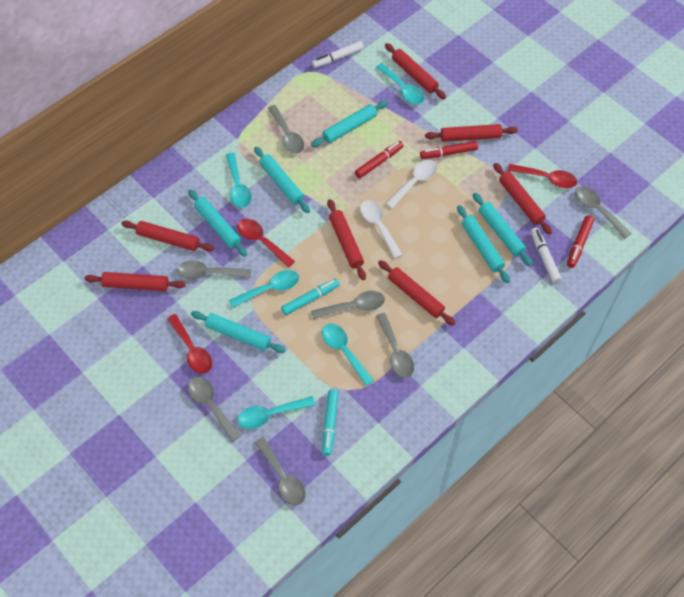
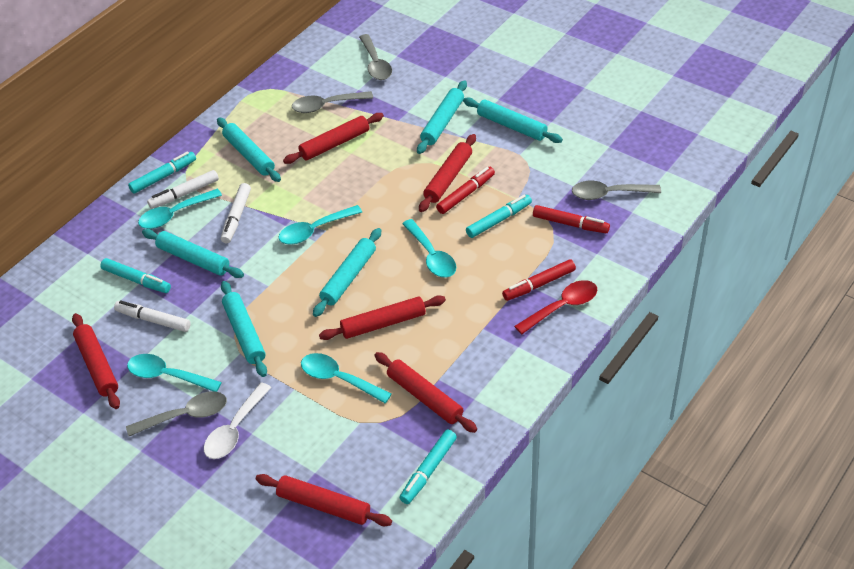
grey spoon: [177,260,251,279] [188,377,240,442] [255,437,306,506] [268,105,304,154] [311,291,385,319] [376,313,414,378] [575,187,631,239] = 7 -> [126,391,227,436] [292,91,373,113] [359,34,392,80] [572,181,661,200] = 4
red rolling pin: [84,272,186,291] [121,220,214,251] [327,199,366,280] [378,260,456,326] [385,43,446,100] [425,124,518,142] [493,163,552,235] = 7 -> [72,313,120,409] [256,474,392,526] [283,113,384,164] [319,295,446,340] [375,352,477,433] [419,134,476,212] = 6
red spoon: [167,314,212,374] [237,219,295,268] [507,164,577,188] = 3 -> [514,280,597,334] = 1
turquoise marker: [281,279,340,315] [322,389,339,456] = 2 -> [100,258,171,293] [128,151,196,193] [400,430,457,504] [466,195,532,238] = 4
white marker: [312,41,364,68] [531,228,561,283] = 2 -> [114,300,191,332] [147,170,219,209] [221,183,251,243] = 3
white spoon: [360,200,403,259] [385,160,437,209] = 2 -> [204,382,271,459] = 1

